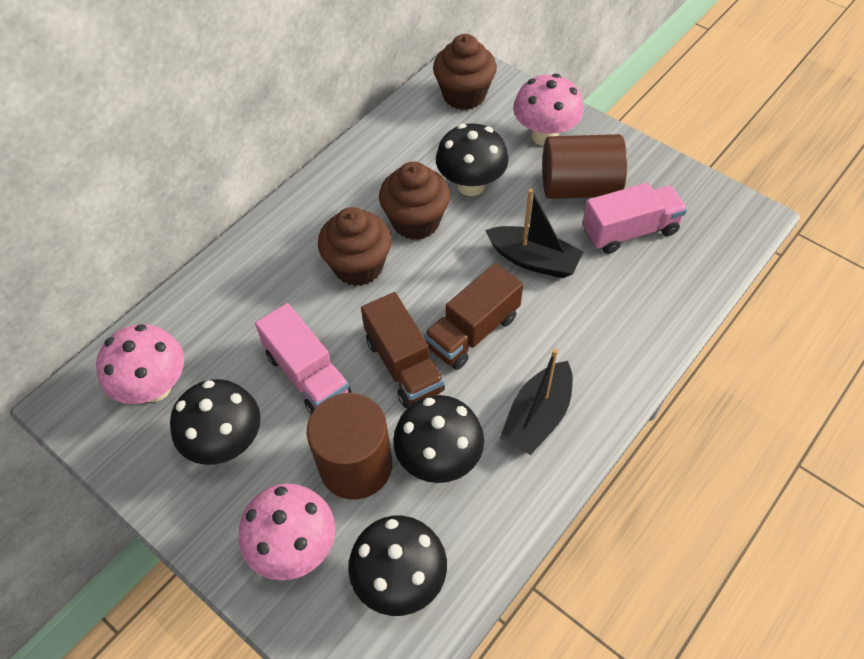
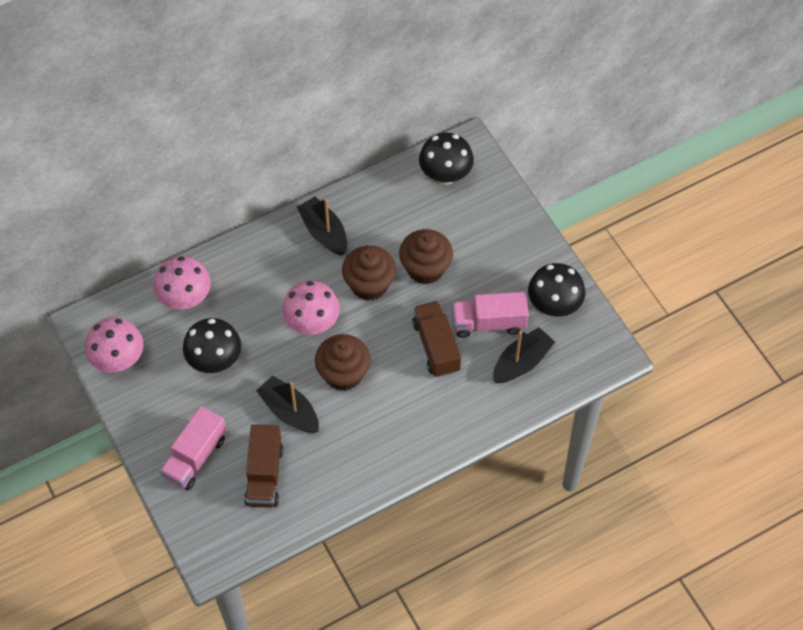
black boat: [485,189,584,278] [500,349,573,455] = 2 -> [256,376,319,433] [297,197,347,256] [493,327,555,383] = 3
black mushroom: [170,379,261,465] [348,516,447,616] [393,395,484,483] [436,123,509,196] = 4 -> [183,318,241,373] [419,133,474,185] [528,263,585,317] = 3
brown cylinder: [307,393,392,499] [543,134,627,199] = 2 -> none = 0

